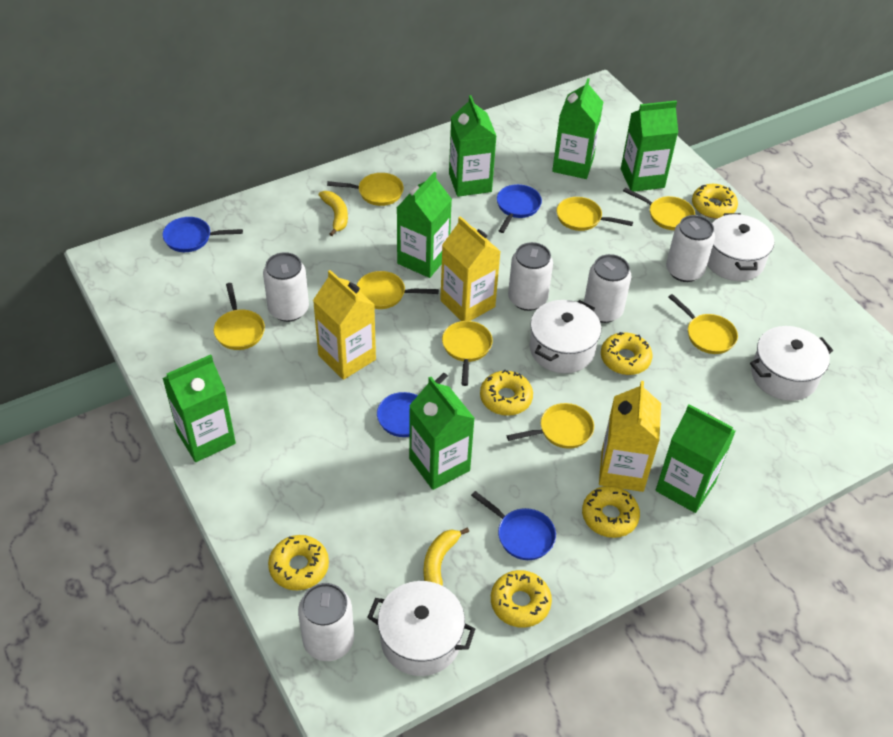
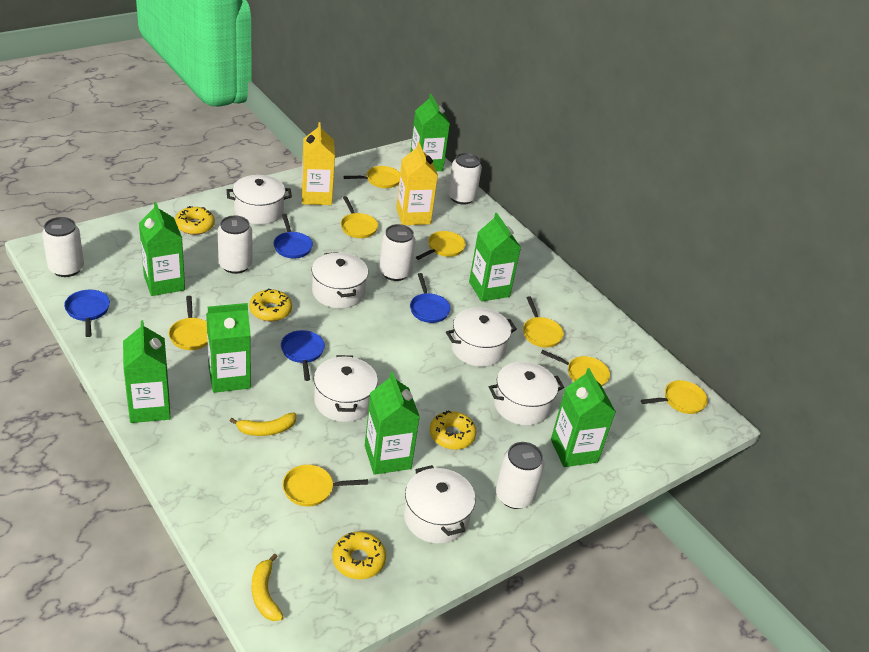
white pot: [367,581,475,676] [530,300,601,373] [707,213,774,281] [750,326,833,401] = 4 -> [227,175,292,225] [311,252,368,308] [314,355,378,422] [404,465,476,544] [446,307,517,367] [489,362,564,426] = 6
yellow carton: [313,270,376,380] [440,216,501,321] [599,381,661,492] = 3 -> [302,122,335,205] [396,142,438,225] = 2
yellow donut: [268,535,329,590] [480,370,533,416] [491,570,552,628] [582,486,640,538] [601,332,652,375] [692,184,738,219] = 6 -> [175,206,215,235] [249,288,292,321] [332,531,386,579] [430,411,477,450] = 4

